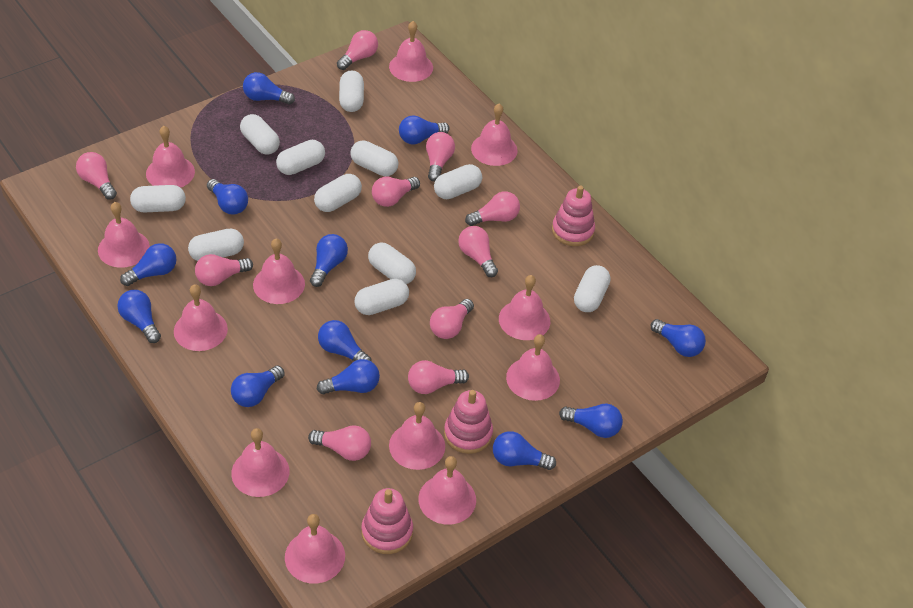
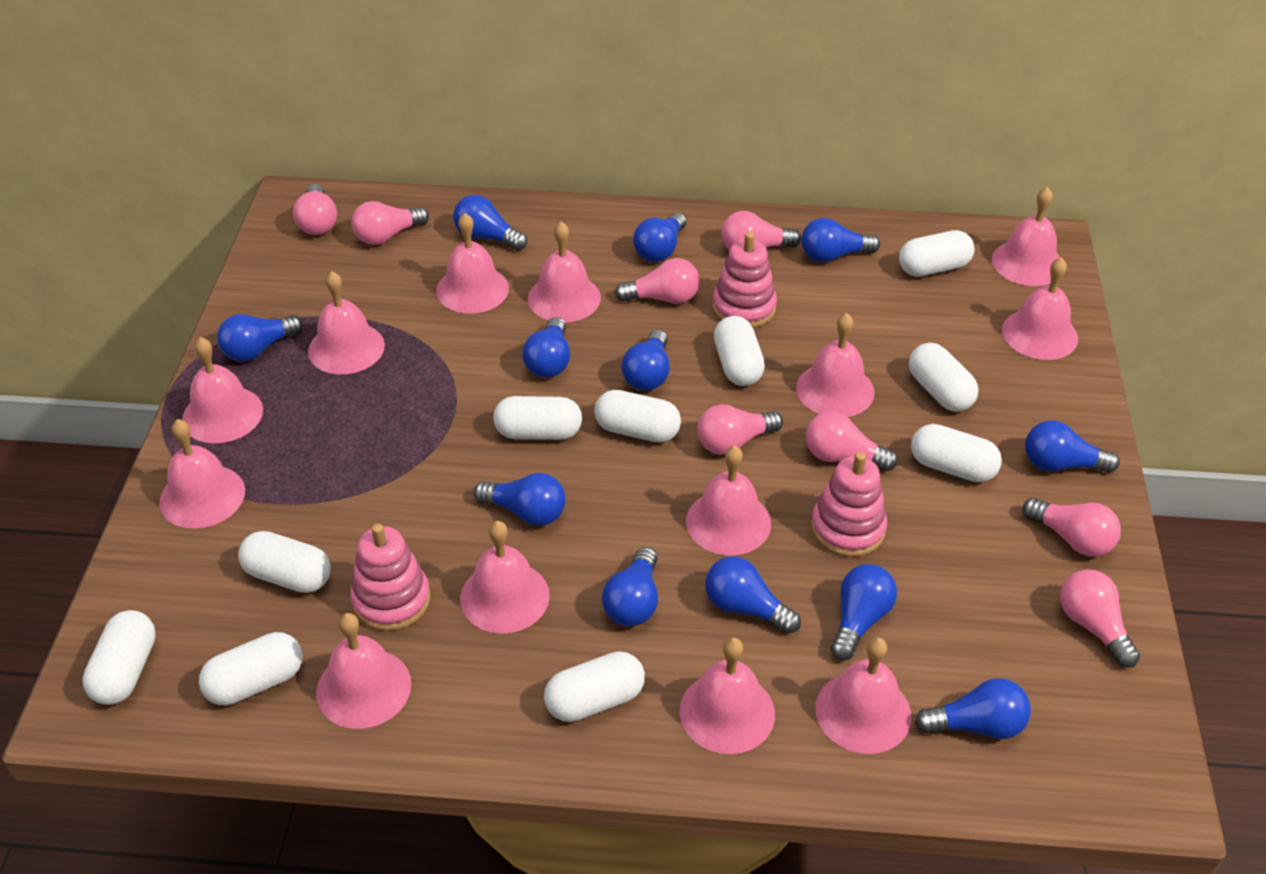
pink bell: [98,202,150,268] [146,126,195,188] [174,284,228,351] [231,428,289,497] [253,238,305,304] [285,514,345,584] [389,21,433,82] [389,402,445,470] [418,456,476,525] [471,103,518,166] [499,275,550,340] [506,334,560,401] = 12 -> [159,419,245,529] [182,337,263,443] [308,271,385,374] [316,613,411,729] [436,213,509,314] [460,521,550,634] [528,222,601,322] [679,637,775,754] [686,445,771,555] [796,313,875,417] [815,637,912,754] [992,187,1060,286] [1002,257,1078,360] = 13
pink light bulb: [76,152,117,200] [195,254,253,286] [308,425,371,461] [337,30,378,70] [372,177,420,207] [408,360,469,394] [426,132,455,182] [430,299,474,339] [458,226,498,277] [465,191,520,226] = 10 -> [293,184,337,235] [352,201,429,245] [615,258,700,304] [697,404,783,455] [721,211,801,250] [806,411,898,471] [1023,498,1121,557] [1060,569,1140,668] = 8
white capsule: [130,185,186,213] [188,229,244,261] [240,114,280,155] [276,140,325,175] [314,174,362,212] [339,70,364,112] [350,140,399,176] [354,279,409,315] [368,242,416,284] [434,164,482,199] [574,265,610,312] = 11 -> [82,610,156,705] [199,632,303,705] [238,531,331,593] [493,396,582,440] [544,651,645,722] [594,390,681,442] [714,316,765,386] [899,230,975,277] [909,343,979,412] [911,424,1002,482] = 10

